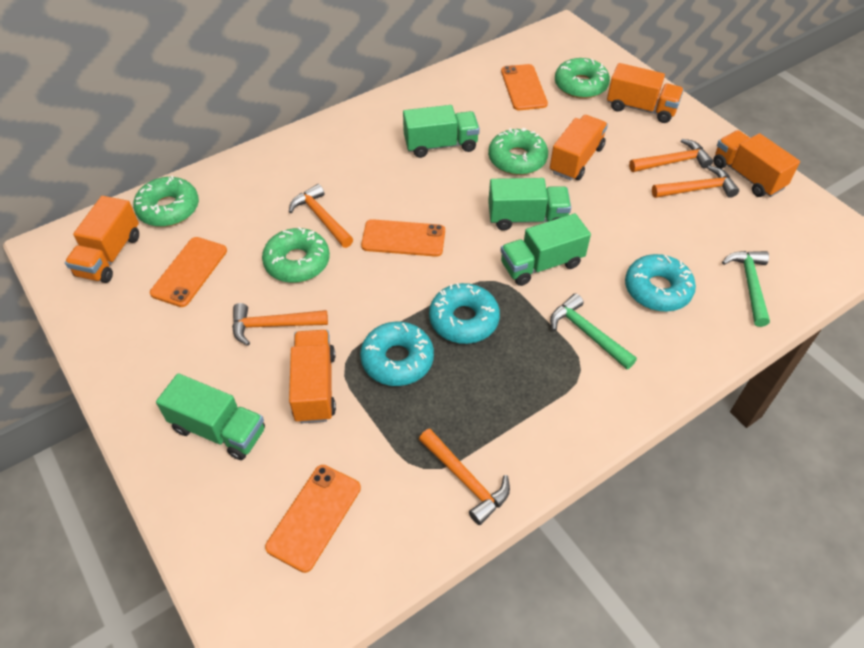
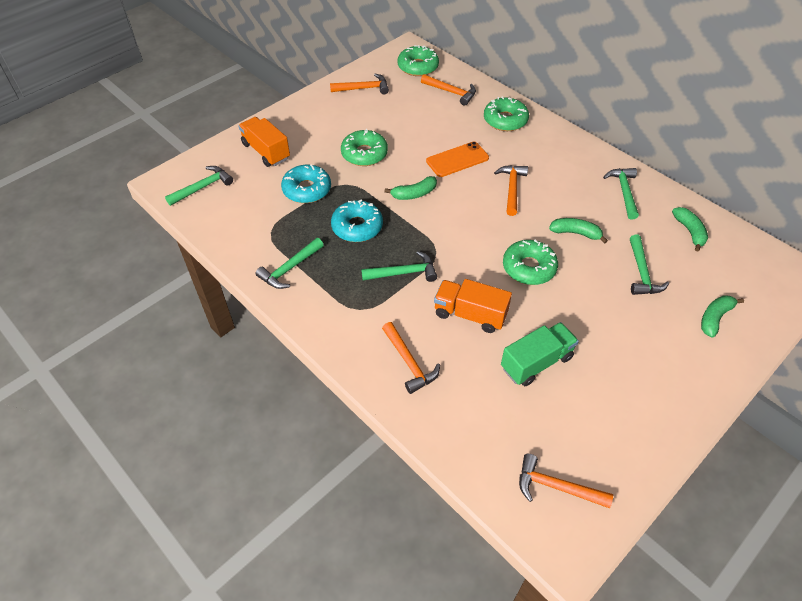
green banana: none = 0 -> [384,176,437,200] [549,218,608,243] [672,207,708,252] [701,295,744,338] = 4
green hammer: [550,293,637,369] [722,251,770,327] = 2 -> [165,166,233,206] [255,238,324,289] [361,251,437,282] [603,168,639,219] [630,235,669,295] = 5
green truck: [156,373,265,460] [403,105,480,158] [488,178,571,231] [501,213,591,286] = 4 -> [501,322,579,386] = 1
orange phone: [150,237,227,307] [265,465,361,573] [361,219,445,257] [501,64,548,110] = 4 -> [426,141,489,177] = 1
orange truck: [65,196,139,283] [289,330,336,423] [550,115,608,180] [607,63,684,123] [713,130,800,197] = 5 -> [238,117,290,167] [434,279,512,333] = 2
turquoise donut: [360,322,434,386] [429,283,500,344] [625,254,696,312] = 3 -> [281,165,331,203] [331,200,383,242] = 2

